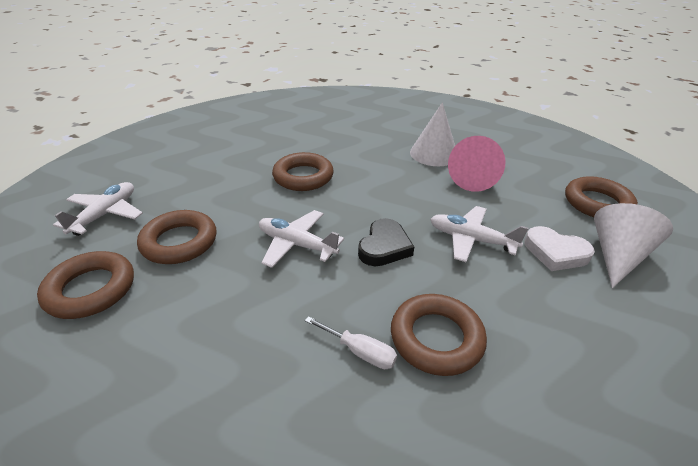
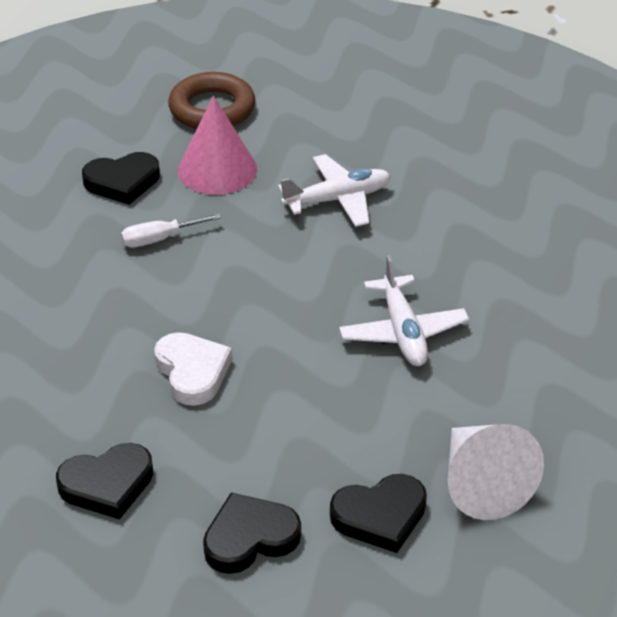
black heart: [358,218,414,266] = 1 -> [56,443,153,520] [82,152,160,205] [203,493,301,574] [330,474,427,553] = 4
brown ring: [37,251,134,319] [137,210,217,264] [272,152,334,191] [391,294,487,376] [565,176,638,217] = 5 -> [168,72,255,129] = 1
white cone: [410,102,455,166] [594,203,673,288] = 2 -> [448,424,544,520] = 1
white plane: [53,182,143,236] [259,210,344,268] [430,206,529,262] = 3 -> [278,154,391,227] [339,255,469,366] = 2

